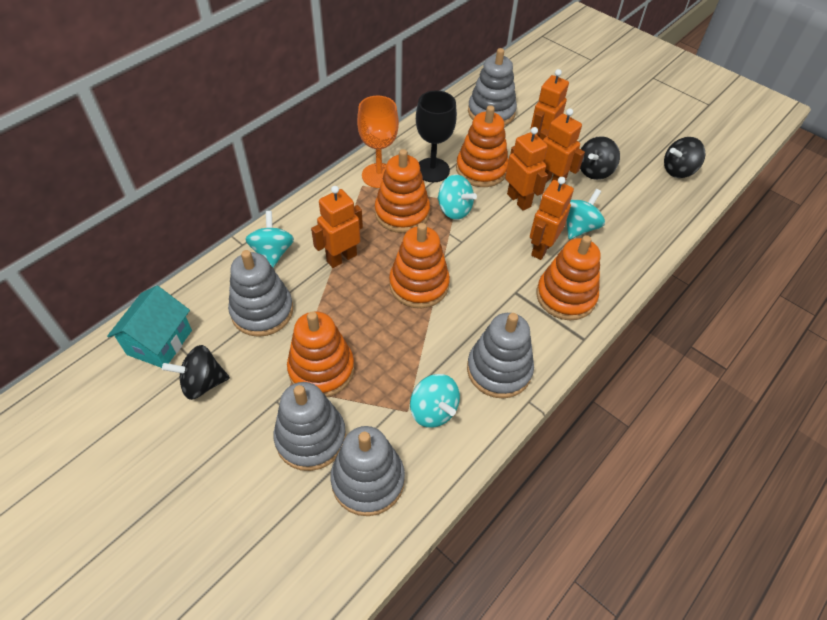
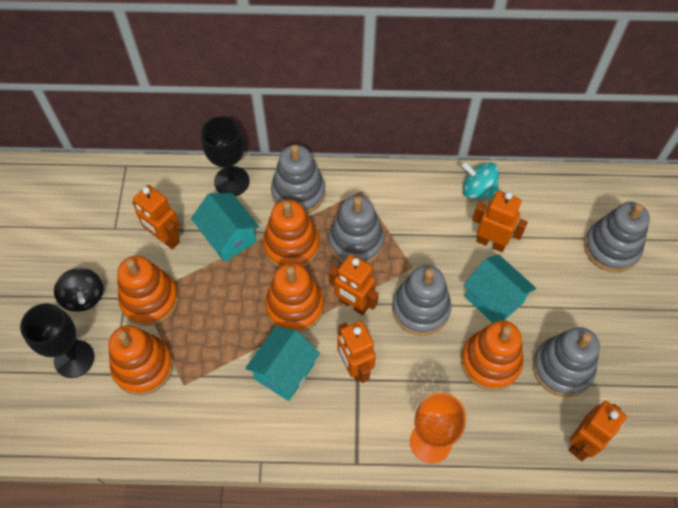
black goblet: [416,90,457,182] = 1 -> [20,303,94,378] [201,116,250,196] = 2
black spinning top: [162,345,230,400] [580,136,620,180] [664,137,706,178] = 3 -> [54,268,103,312] = 1
turquoise house: [107,286,192,368] = 1 -> [191,193,259,262] [245,326,320,401] [464,254,536,323] = 3
turquoise spinning top: [245,211,294,268] [410,374,460,428] [437,174,477,220] [567,189,605,239] = 4 -> [461,162,499,199] = 1

